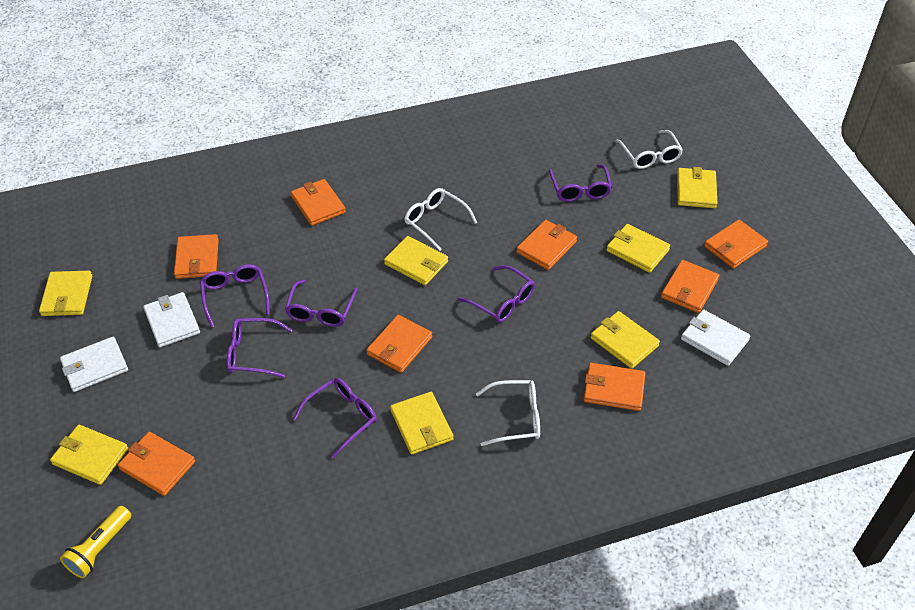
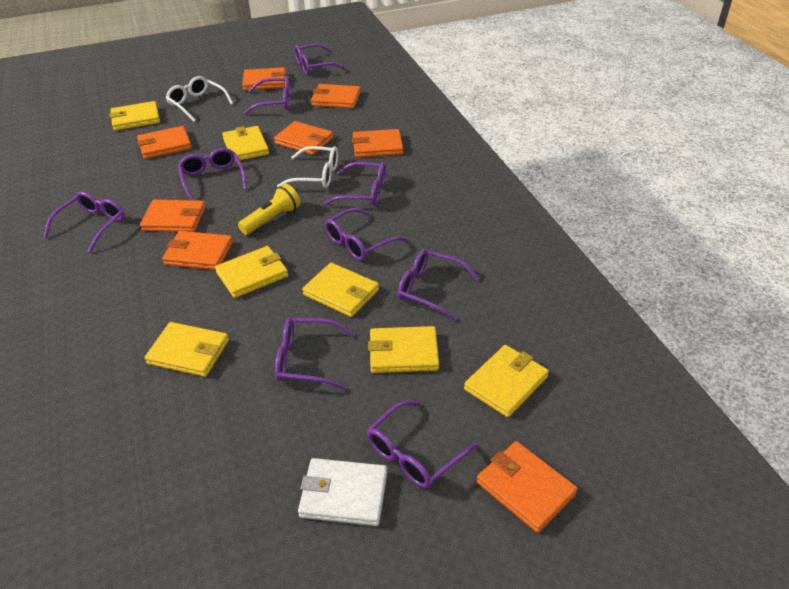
purple glasses: [200,264,270,328] [227,318,292,378] [285,279,358,327] [293,378,377,459] [458,265,535,323] [549,165,612,202] = 6 -> [44,191,125,253] [178,148,247,200] [243,76,291,114] [275,318,354,390] [294,44,347,75] [324,162,386,206] [325,208,407,261] [367,400,478,489] [398,249,479,321] = 9
white glasses: [404,188,477,251] [476,380,540,446] [615,130,683,169] = 3 -> [166,76,233,122] [277,146,338,188] = 2
white wallet: [60,337,128,392] [143,292,200,347] [681,309,750,366] = 3 -> [298,458,387,526] = 1

